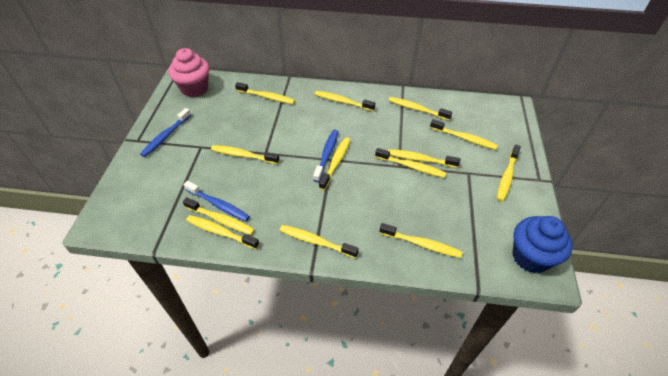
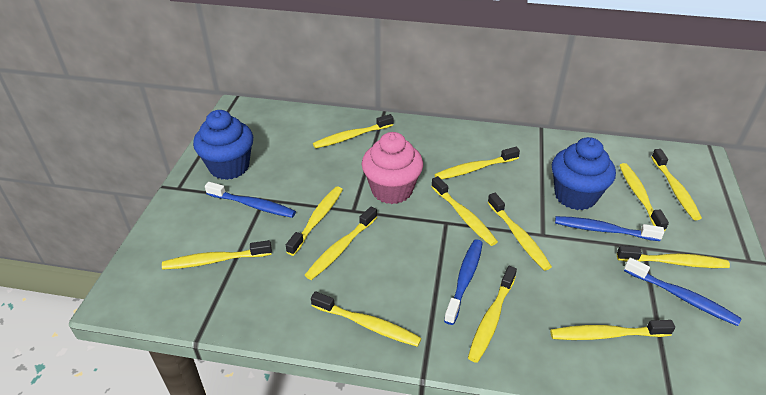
blue cupcake: [513,216,573,273] = 1 -> [193,110,253,180] [552,137,616,210] = 2
blue toothbrush: [140,108,191,157] [183,181,250,221] [313,130,339,182] = 3 -> [205,182,296,218] [444,239,483,325] [555,216,664,241] [624,257,742,326] = 4

